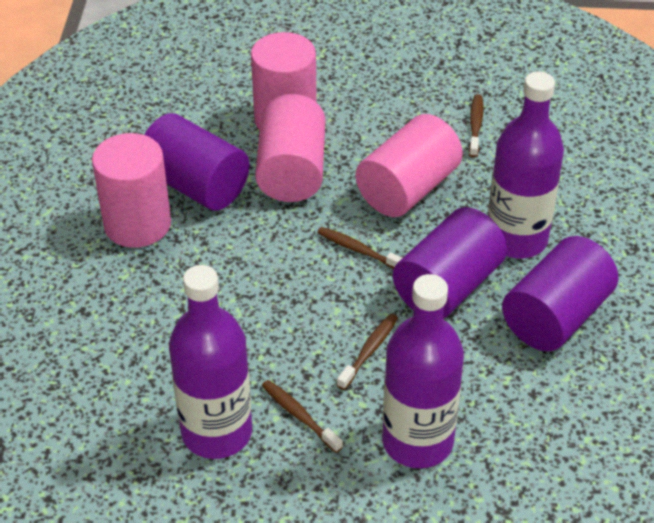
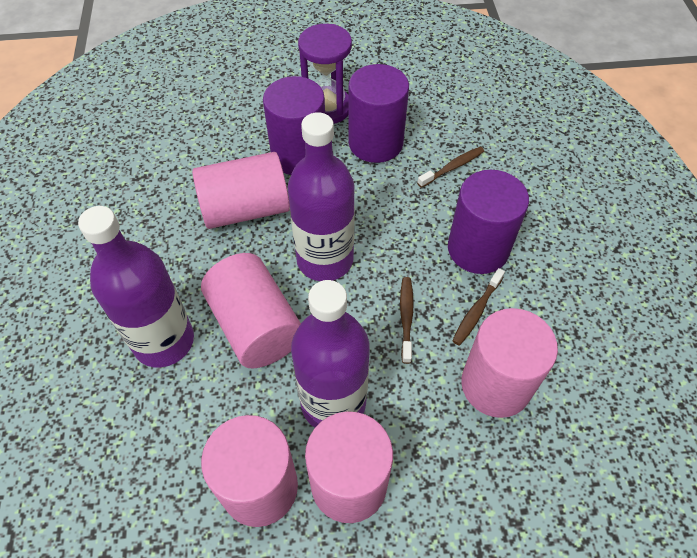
brown toothbrush: [262,380,343,453] [317,227,402,269] [337,314,398,390] [469,94,483,158] = 4 -> [400,277,414,364] [417,147,484,188] [452,268,505,345] = 3
pink cylinder: [92,133,171,248] [251,32,317,130] [255,94,325,202] [356,114,463,217] = 4 -> [192,152,290,229] [201,253,301,368] [201,415,298,527] [305,411,393,523] [461,308,558,418] = 5
purple hourglass: none = 0 -> [298,24,352,124] = 1

